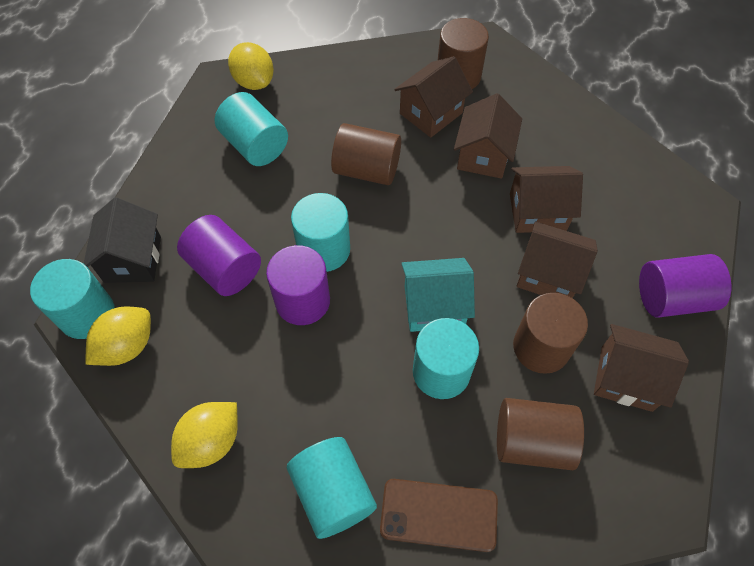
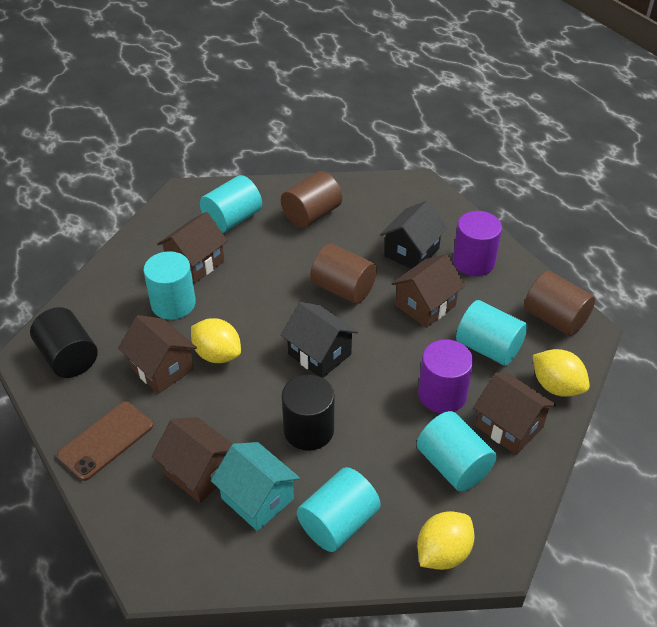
black cylinder: none = 0 -> [30,307,98,378] [282,374,334,451] = 2
black house: [84,198,161,283] = 1 -> [281,302,358,378] [380,200,448,269] = 2
brown cylinder: [331,123,401,185] [438,18,489,89] [497,398,584,470] [513,293,588,374] = 4 -> [281,171,342,228] [310,244,377,304] [524,271,595,336] = 3
purple cylinder: [177,215,261,296] [266,245,330,325] [639,254,731,317] = 3 -> [418,339,474,413] [453,211,502,276] = 2

